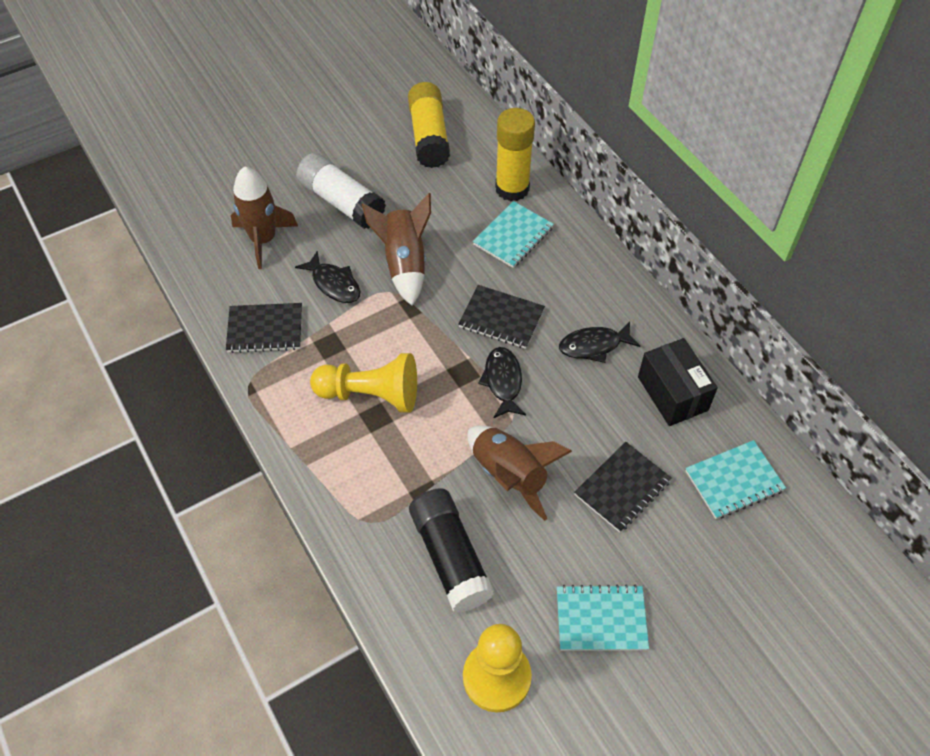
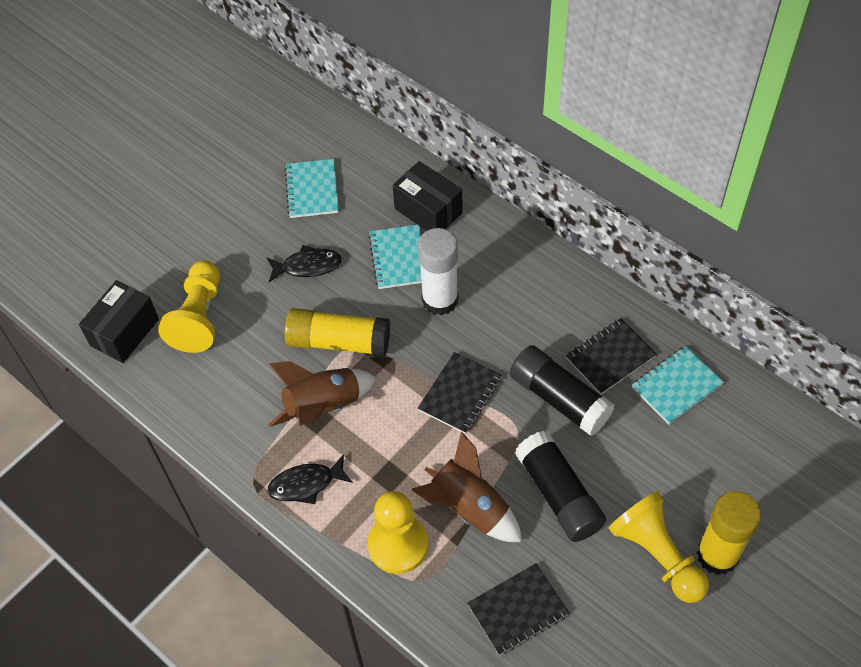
black box: [638,338,718,426] = 1 -> [79,280,159,363] [393,161,463,231] = 2
black fish: [295,251,360,303] [478,347,526,418] [559,322,640,363] = 3 -> [267,245,342,282] [268,454,353,504] = 2
black glue stick: [409,488,494,613] = 1 -> [510,345,615,436] [515,431,606,542] = 2
brown rocket: [231,166,298,269] [362,193,431,306] [467,425,572,521] = 3 -> [268,361,377,427] [412,431,522,542] = 2
yellow pawn: [310,353,417,413] [463,624,532,712] = 2 -> [158,260,220,353] [368,491,428,574] [609,491,709,603] = 3

